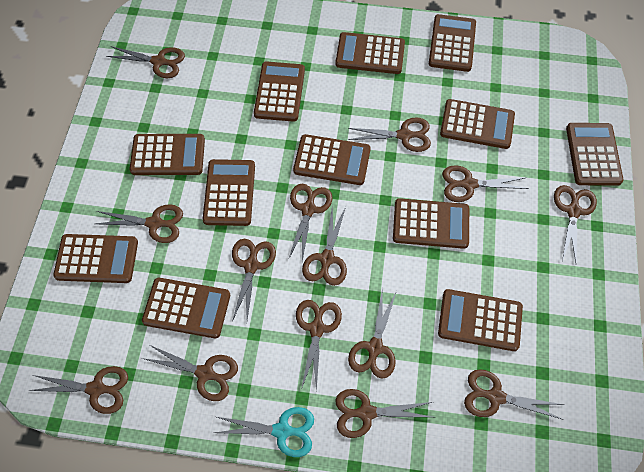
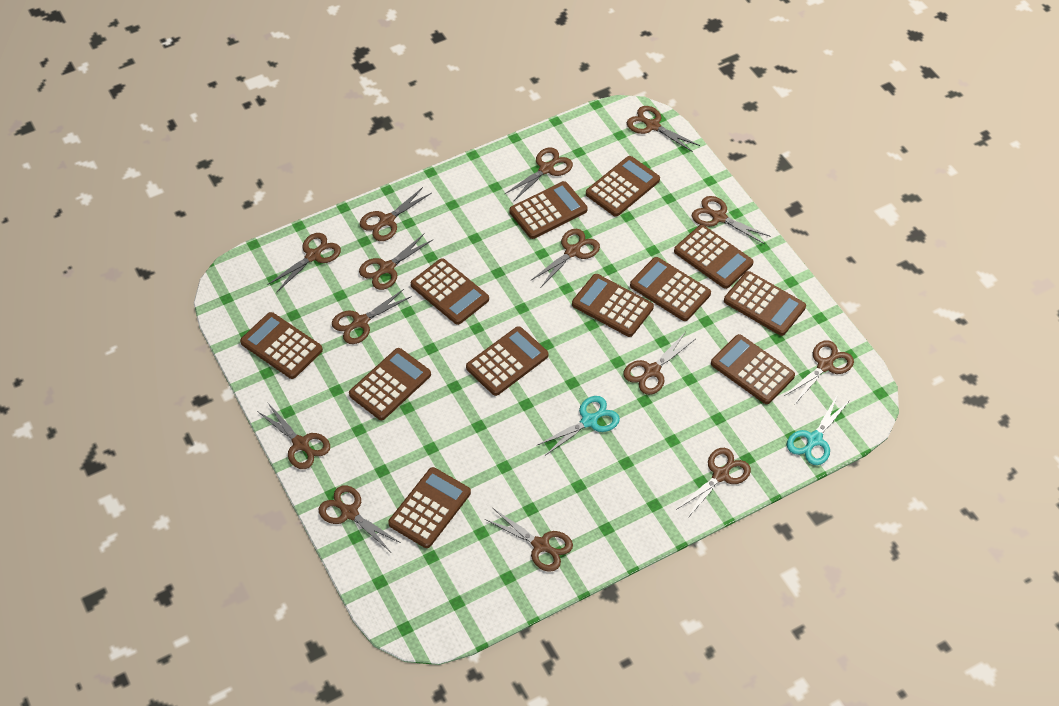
turquoise scissors: [215,407,314,457] = 1 -> [536,396,620,456] [787,394,850,465] = 2

